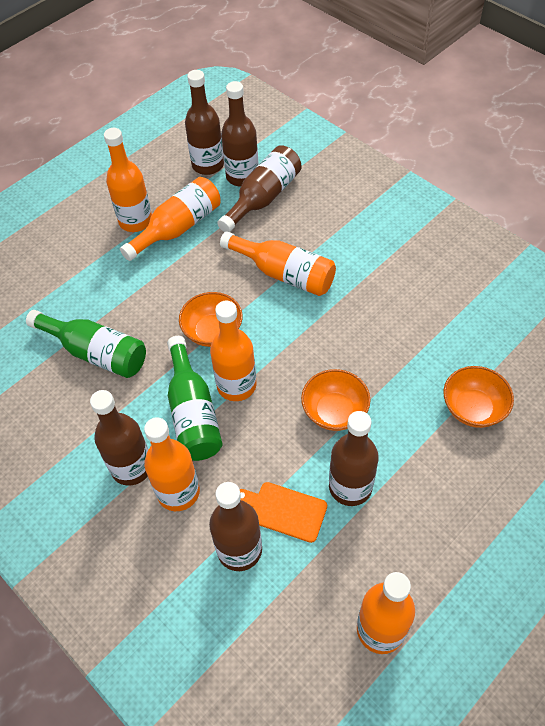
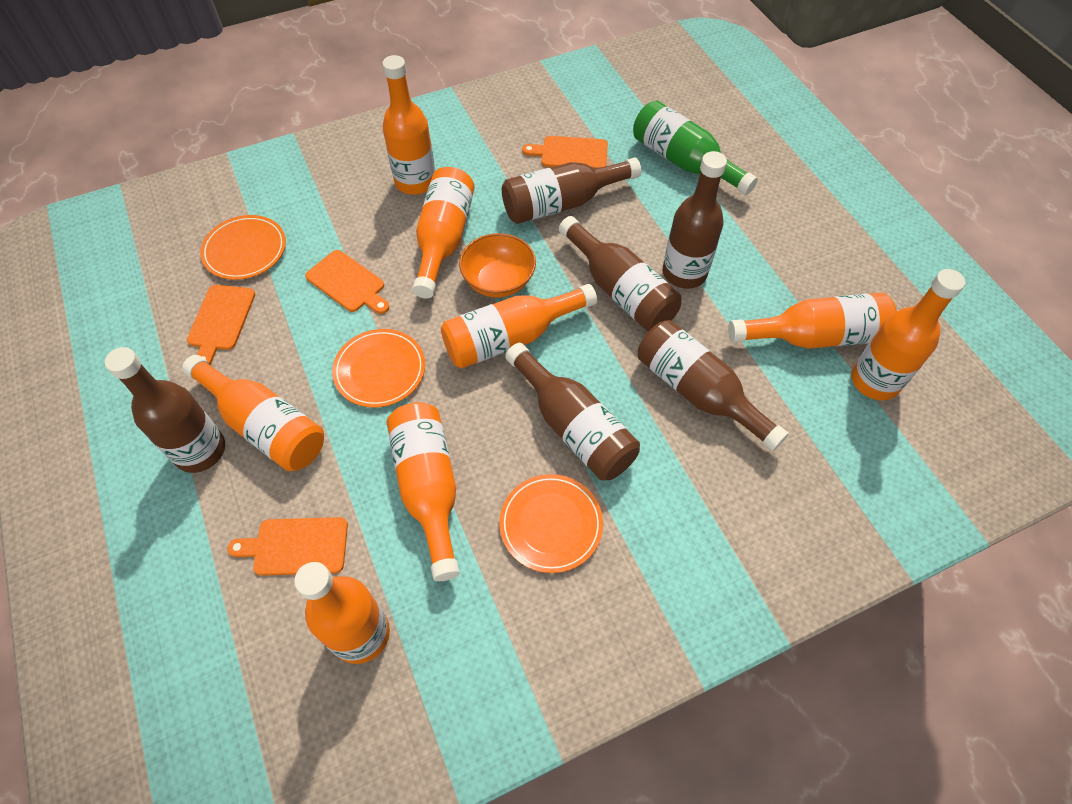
green bottle: [26,310,146,378] [167,336,223,461] = 2 -> [633,100,758,195] = 1
orange bottle: [104,128,152,232] [120,177,221,261] [144,417,200,511] [210,301,256,401] [220,231,336,296] [357,572,415,654] = 6 -> [182,355,324,471] [294,562,390,664] [382,55,435,195] [387,402,460,581] [412,167,475,298] [441,284,597,369] [728,293,897,349] [851,269,965,400] = 8
orange bowl: [179,292,243,347] [301,369,370,431] [443,366,514,428] = 3 -> [459,233,536,298] = 1
orange cutting board: [240,482,327,543] = 1 -> [187,285,255,365] [227,517,348,576] [305,250,389,314] [522,136,608,168] = 4
orange plate: none = 0 -> [200,215,286,280] [332,329,425,408] [499,474,603,573] = 3

